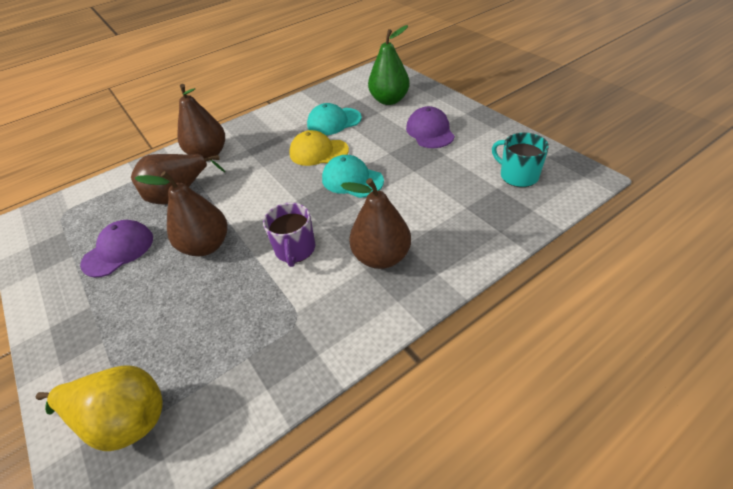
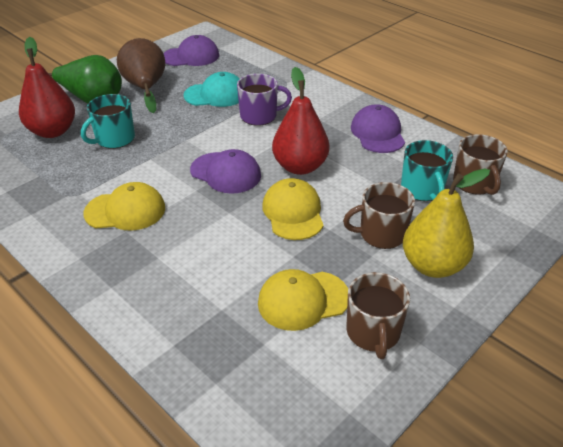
brown mug: none = 0 -> [343,182,415,249] [346,272,410,359] [453,134,508,195] = 3
brown pear: [131,154,225,205] [135,171,227,256] [177,84,225,159] [341,178,411,269] = 4 -> [117,38,165,113] = 1
purple cap: [80,220,153,277] [406,106,455,148] = 2 -> [163,35,219,66] [190,149,261,194] [351,104,405,153] = 3
red pear: none = 0 -> [19,37,75,138] [272,67,329,175] = 2
turquoise cap: [307,103,362,135] [322,155,384,198] = 2 -> [183,72,239,107] = 1
turquoise mug: [492,133,549,187] = 1 -> [81,94,135,149] [401,140,453,201] = 2
yellow cap: [289,130,349,166] = 1 -> [83,182,165,231] [258,269,348,331] [262,178,324,240] = 3

